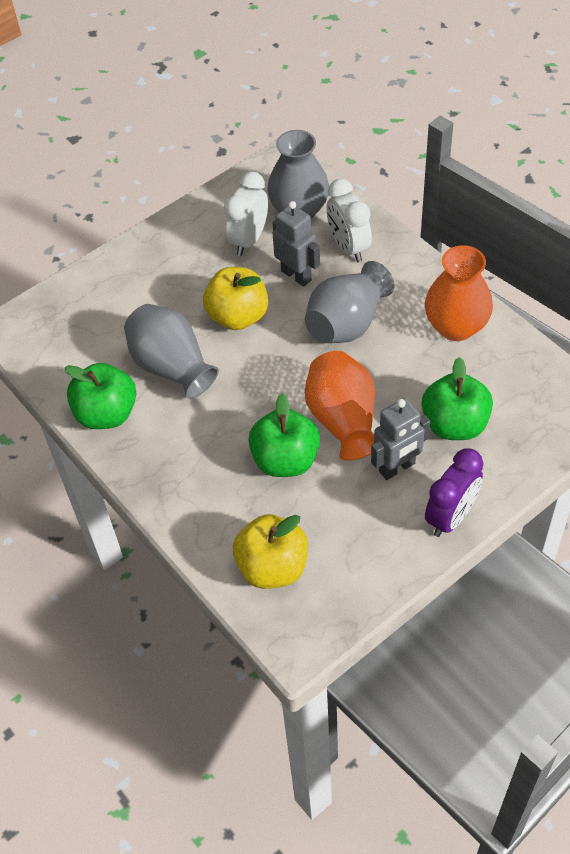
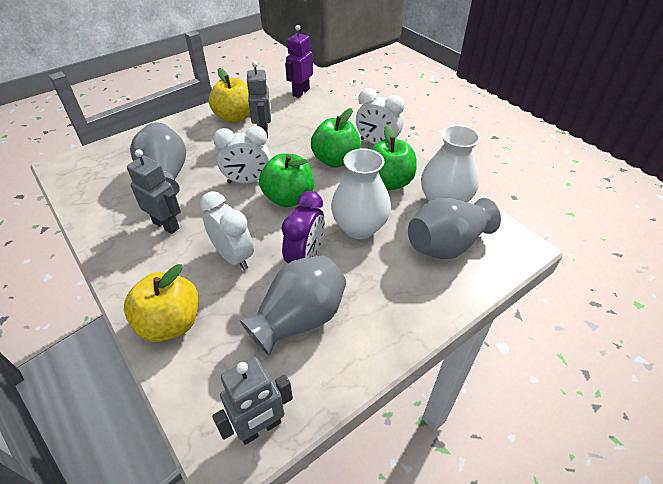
grey robot: [273,201,320,287] [371,398,430,480] = 2 -> [127,149,181,234] [212,357,293,445] [247,61,271,138] = 3
orange vase: [305,351,375,461] [425,245,493,341] = 2 -> none = 0
purple robot: none = 0 -> [285,25,313,98] = 1
white clock: [224,172,268,256] [327,179,372,262] = 2 -> [200,191,254,270] [213,126,270,184] [356,88,404,145] = 3
white vase: none = 0 -> [331,148,391,239] [421,125,480,202] = 2

